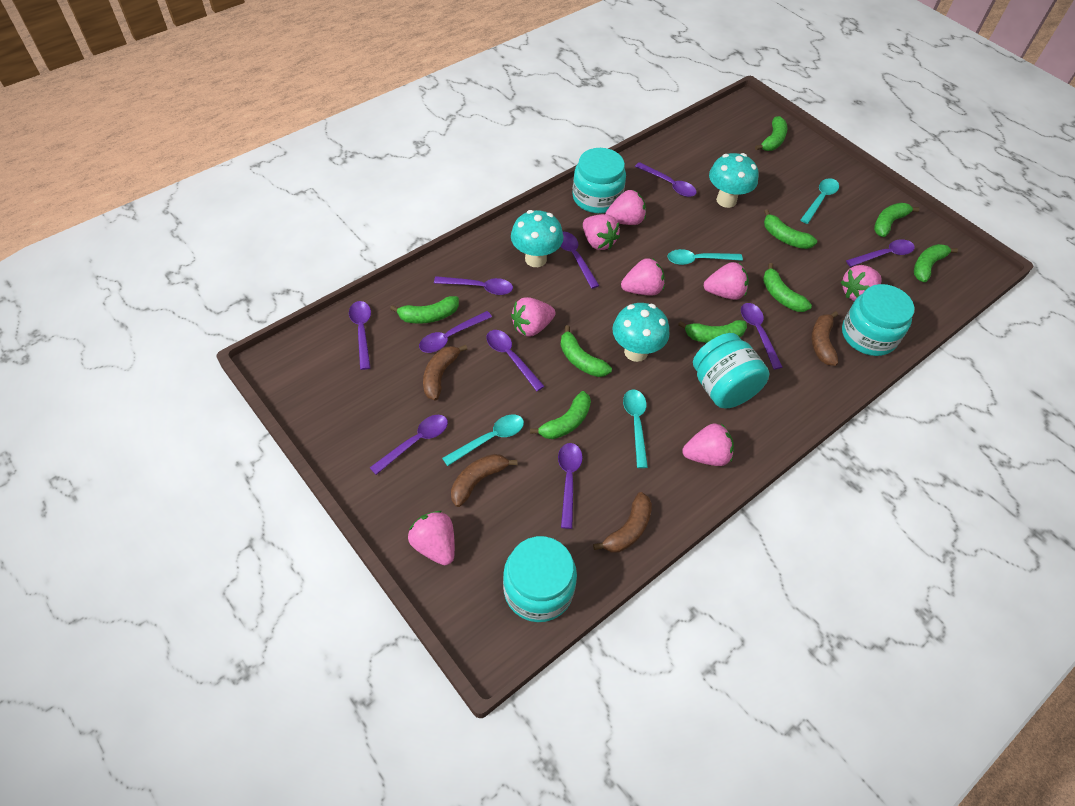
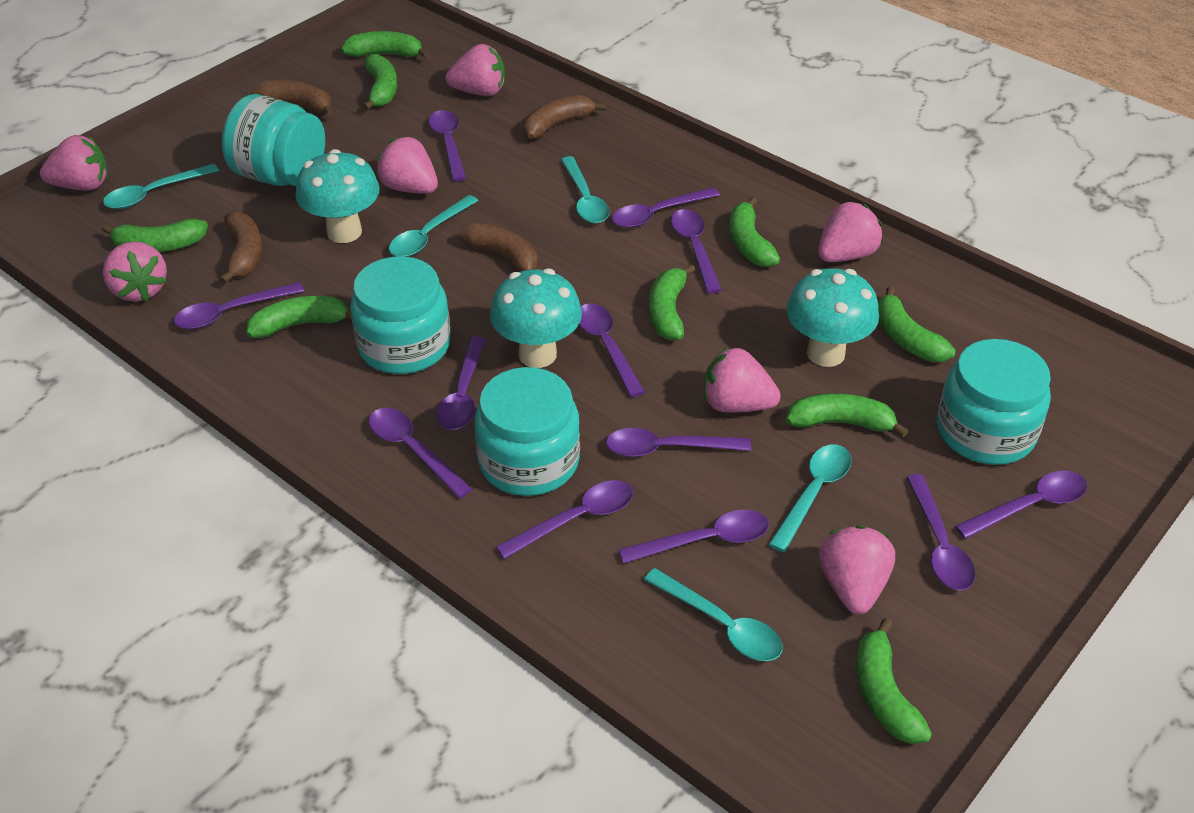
pink strawberry: [408,511,455,565] [511,297,556,336] [583,214,620,250] [605,190,646,225] [621,258,665,296] [682,423,734,466] [704,262,749,300] [841,265,882,301] = 8 -> [40,135,108,191] [103,241,167,302] [376,137,438,194] [445,44,505,96] [704,347,781,412] [818,202,882,262] [819,526,895,614] = 7
purple spoon: [349,301,371,370] [370,415,448,475] [419,311,492,353] [434,276,513,295] [487,330,545,391] [558,443,583,529] [560,232,600,289] [635,162,697,197] [741,303,782,369] [846,239,915,267] = 10 -> [174,282,304,329] [369,408,472,498] [429,110,466,181] [436,336,486,430] [496,480,633,559] [579,303,645,397] [606,428,751,457] [612,187,720,228] [618,509,769,564] [671,209,722,294] [906,474,975,590] [955,470,1088,539] = 12
turquoise spoon: [442,414,524,466] [623,389,648,468] [668,249,743,265] [801,178,839,224] = 4 -> [103,163,219,209] [389,195,478,257] [561,156,610,223] [644,568,783,661] [768,444,852,552] = 5

